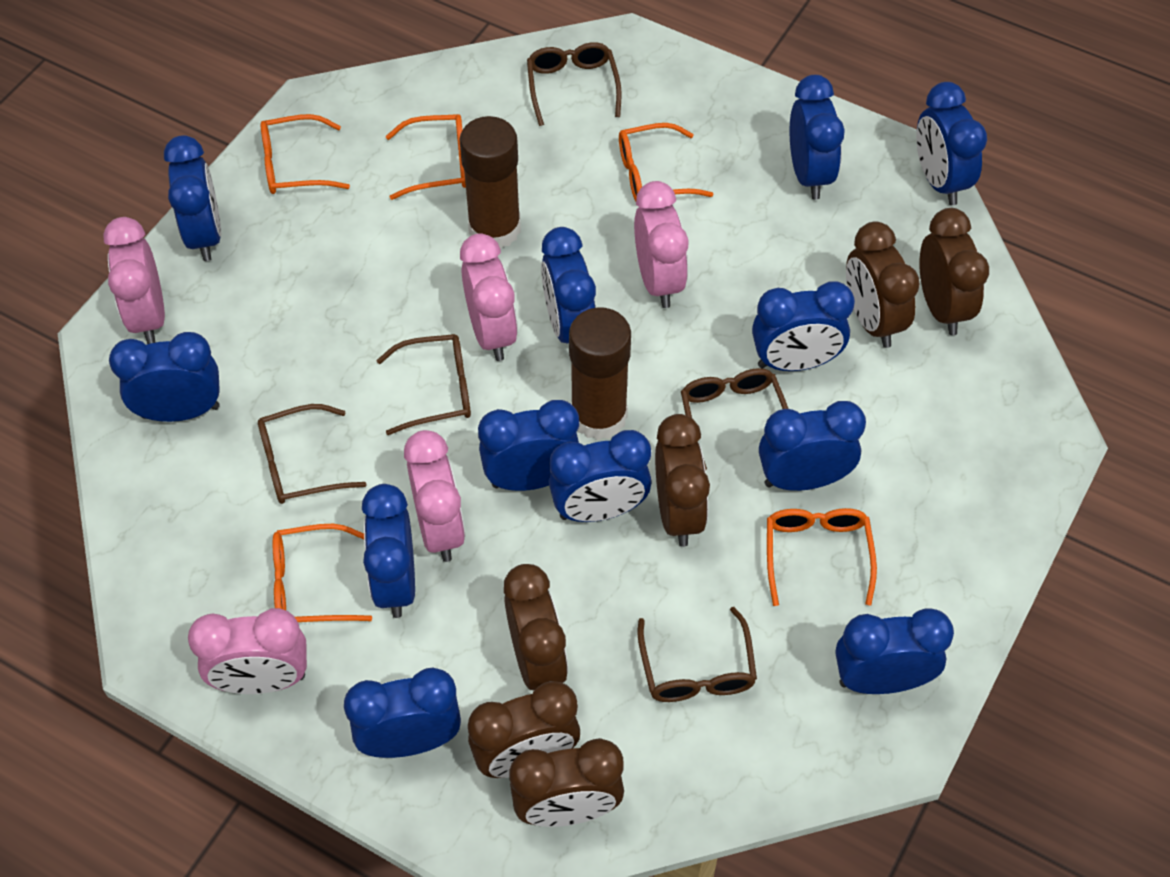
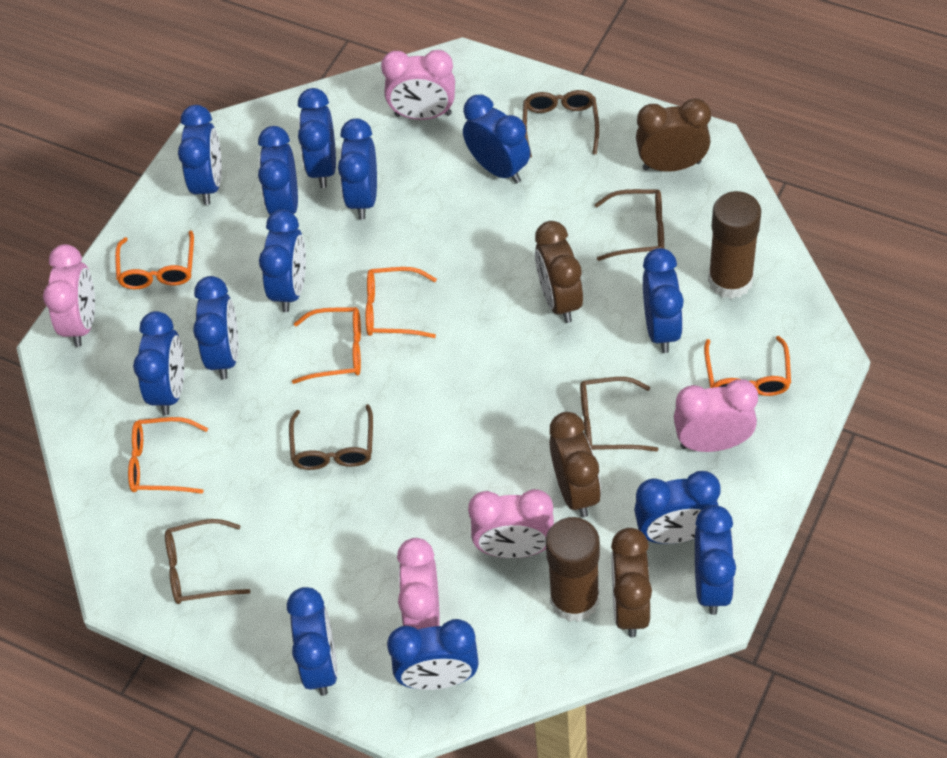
blue clock: [109,332,220,422] [164,135,221,261] [344,667,461,758] [362,484,415,618] [478,400,579,491] [541,227,596,343] [548,430,651,522] [752,281,855,371] [759,401,866,491] [790,75,845,199] [835,608,954,694] [916,82,987,205] = 12 -> [133,311,184,415] [178,105,222,205] [193,276,238,380] [258,126,298,215] [259,210,306,312] [287,587,338,696] [298,88,336,188] [338,118,377,220] [387,619,479,690] [463,95,530,183] [634,471,720,544] [643,248,684,353] [695,505,736,615] = 13
brown clock: [468,681,580,778] [504,564,568,690] [509,738,624,827] [655,414,710,547] [846,221,920,348] [919,208,989,335] = 6 -> [535,221,583,323] [550,412,601,517] [611,528,652,638] [636,98,711,172] = 4

